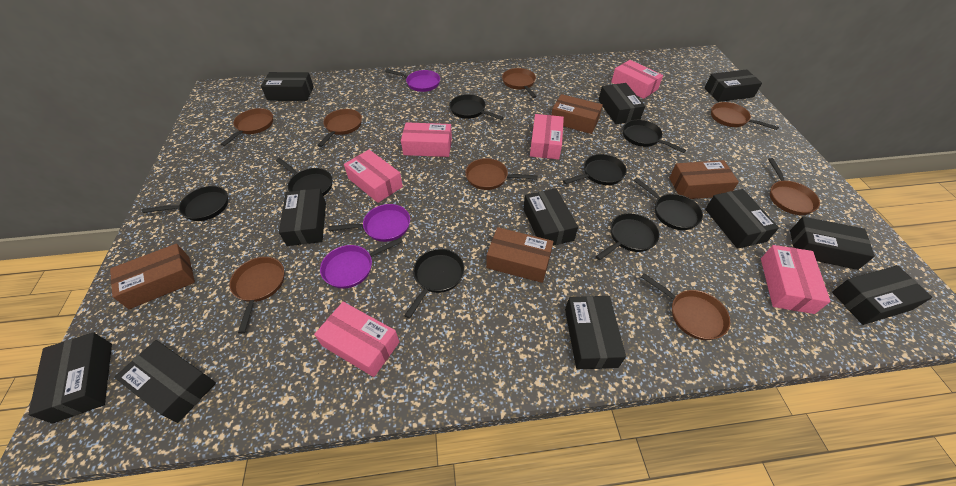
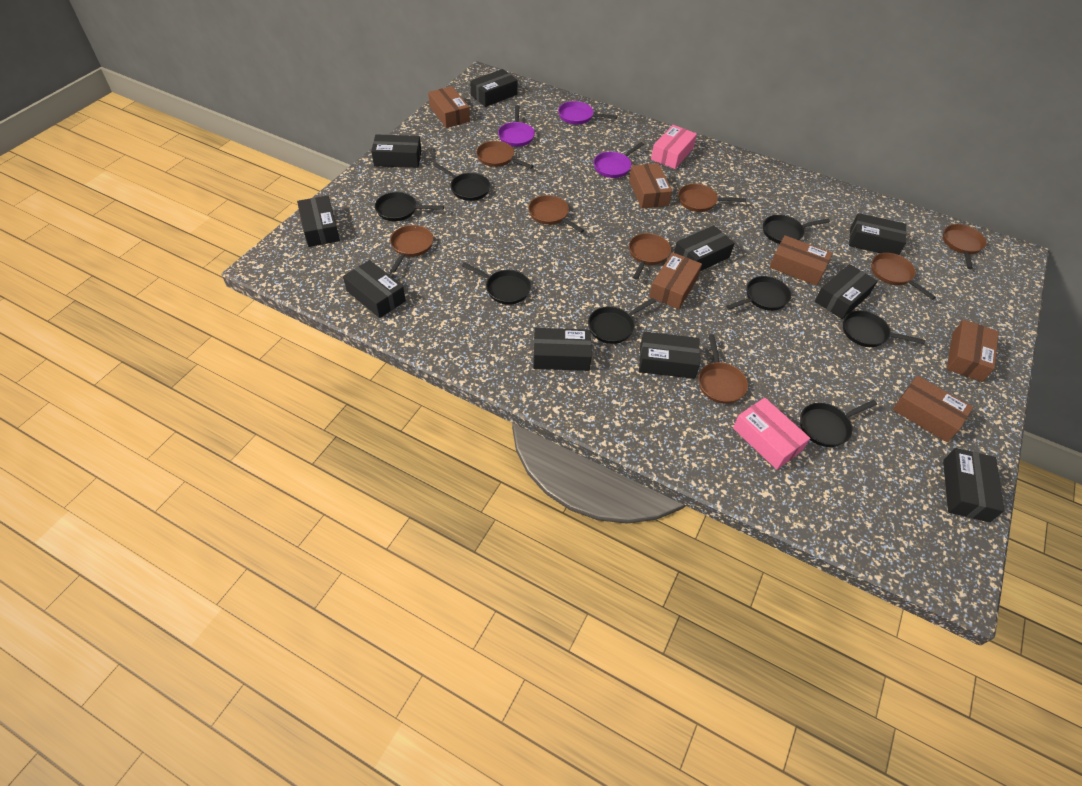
black box: [28,332,112,424] [114,340,216,423] [261,72,314,101] [279,188,326,246] [523,188,578,246] [565,296,626,369] [598,83,645,124] [705,69,762,102] [705,189,779,249] [790,217,875,270] [832,265,933,325] = 11 -> [297,195,340,247] [343,260,406,318] [371,134,421,168] [470,69,518,107] [533,328,592,371] [639,332,700,379] [674,225,735,271] [815,264,878,319] [849,213,907,255] [943,448,1004,522] = 10
brown box: [110,243,195,309] [486,227,553,283] [551,94,603,134] [669,160,739,199] = 4 -> [428,86,470,128] [629,163,672,209] [649,252,702,309] [769,235,833,286] [892,375,973,442] [947,320,999,382] = 6
pink box: [314,302,399,377] [344,150,403,203] [401,122,452,157] [530,114,564,160] [611,60,663,99] [761,245,831,314] = 6 -> [651,125,697,169] [733,398,810,470] = 2

